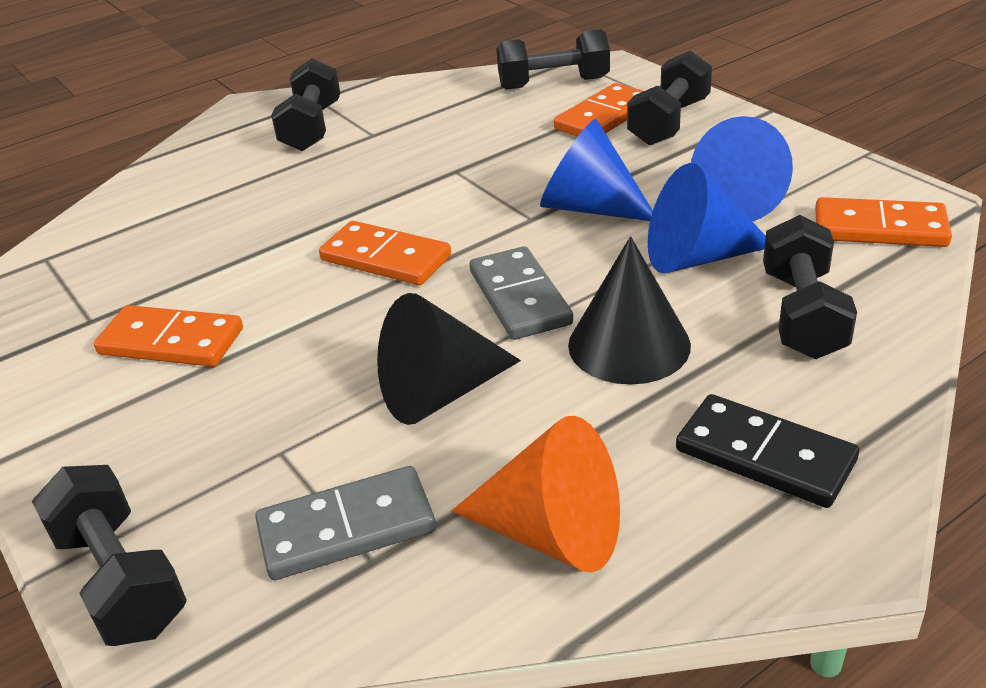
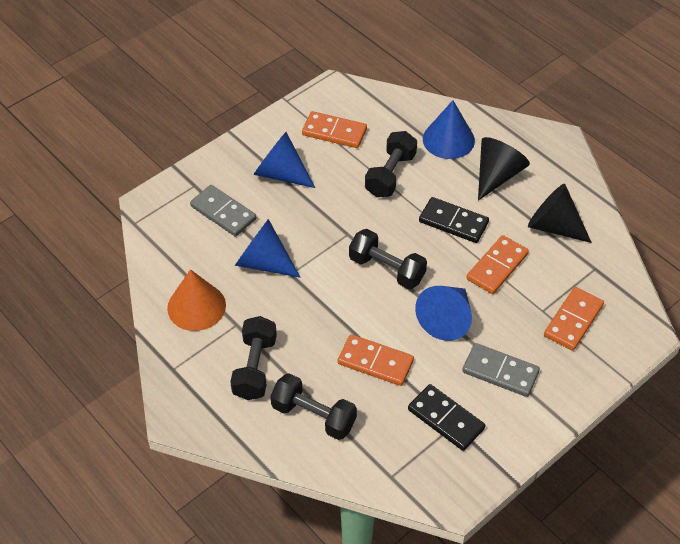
black domino: [676,394,859,508] = 1 -> [408,384,485,451] [419,197,489,243] = 2
black dumbbell: [32,465,187,646] [271,58,340,151] [497,29,610,90] [627,51,712,146] [763,215,857,359] = 5 -> [230,316,277,400] [270,373,357,440] [349,229,427,289] [365,131,417,197] = 4
blue cone: [540,119,653,221] [648,163,766,273] [691,116,793,222] = 3 -> [235,219,301,278] [254,132,315,188] [415,286,472,341] [423,100,475,159] = 4

